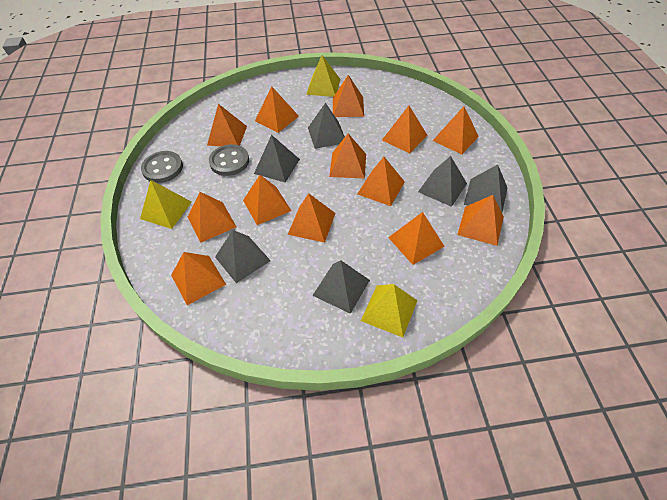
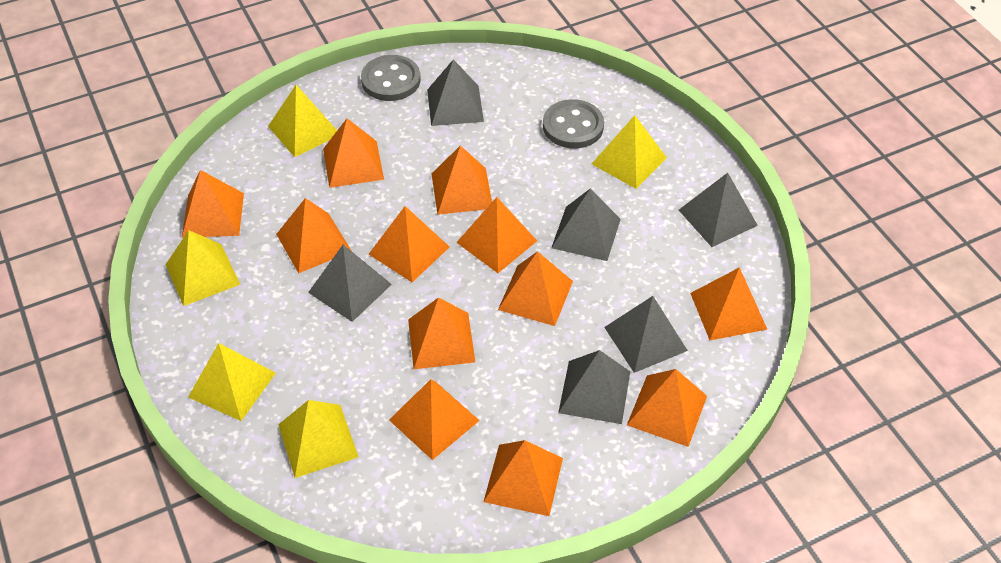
orange pyramid: [171,252,226,305] [188,192,236,243] [207,104,247,147] [243,175,291,225] [255,87,299,133] [288,193,336,243] [329,134,366,179] [333,75,364,117] [357,157,405,206] [382,106,427,153] [388,212,445,265] [433,106,479,154] [457,195,504,246] = 13 -> [182,170,244,238] [276,198,351,273] [323,119,384,188] [369,206,449,282] [389,379,480,460] [408,297,475,369] [432,146,492,215] [456,197,537,273] [483,440,563,516] [498,251,573,326] [627,369,707,447] [690,267,768,340] = 12
yellow pyramid: [140,180,192,229] [306,55,340,97] [361,284,418,337] = 3 -> [165,230,240,306] [188,343,276,421] [268,85,337,157] [278,400,358,478] [592,115,667,189] = 5

